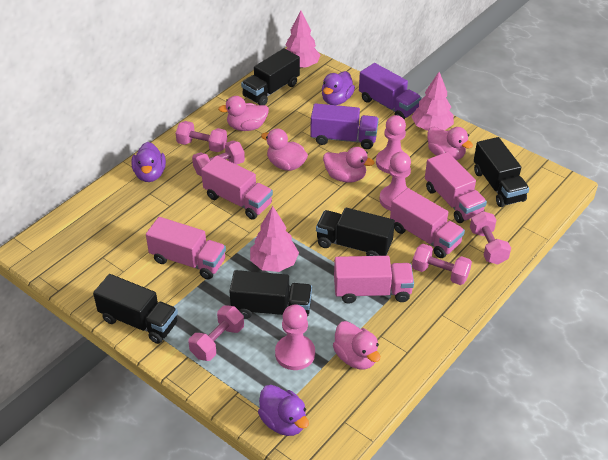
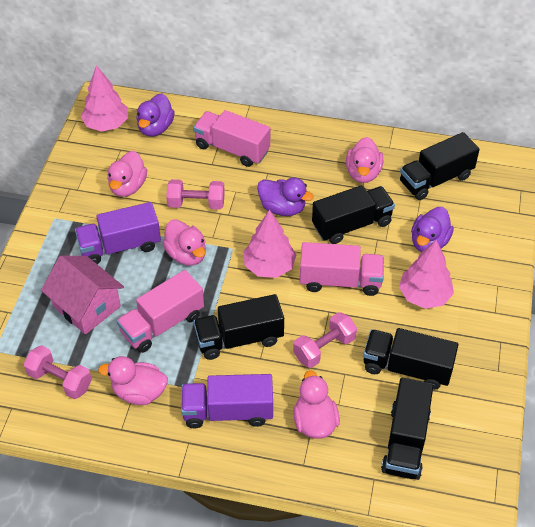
pink dumbbell: [176,121,227,152] [188,305,244,361] [192,141,245,176] [412,244,472,285] [470,211,511,264] = 5 -> [24,345,92,399] [166,179,225,210] [293,312,357,368] = 3
pink house: none = 0 -> [41,256,124,334] = 1
pink pawn: [275,305,315,370] [376,115,406,173] [380,152,411,211] = 3 -> none = 0
pink truck: [146,217,226,279] [201,156,273,220] [334,256,414,304] [390,188,465,258] [425,152,487,223] = 5 -> [117,270,204,353] [193,110,270,167] [300,242,384,296] = 3

